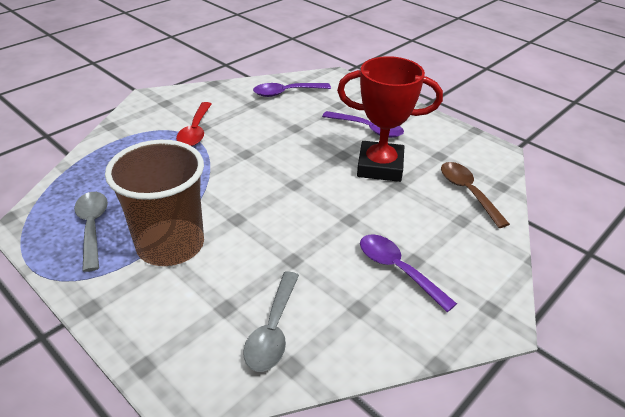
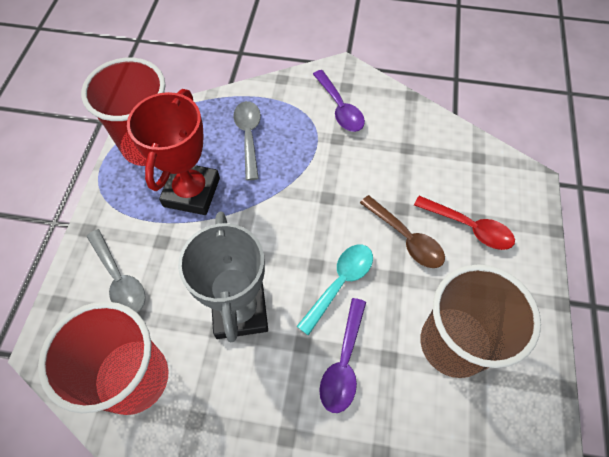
grey trophy: none = 0 -> [178,211,268,342] = 1
purple spoon: [253,83,331,97] [322,111,404,138] [360,234,457,312] = 3 -> [313,70,365,132] [319,298,366,413] = 2
red cup: none = 0 -> [38,302,168,415] [81,58,166,166] = 2
turquoise spoon: none = 0 -> [296,244,373,336] = 1

